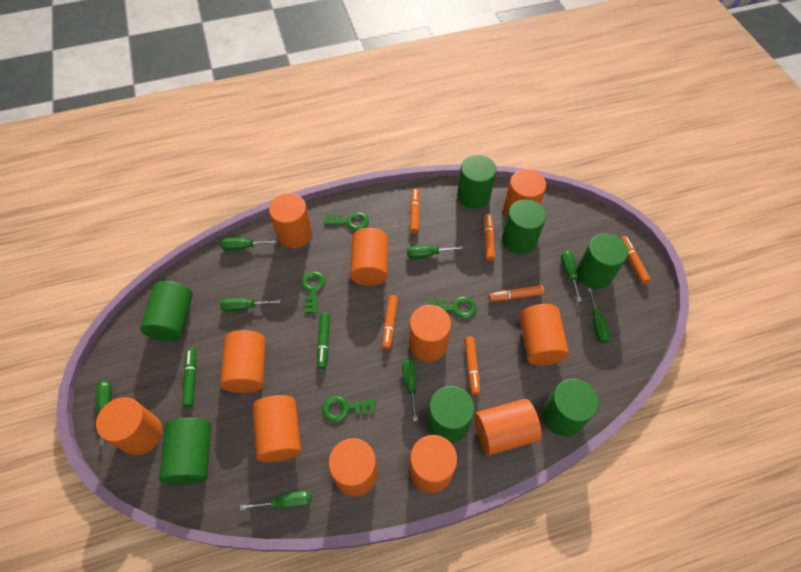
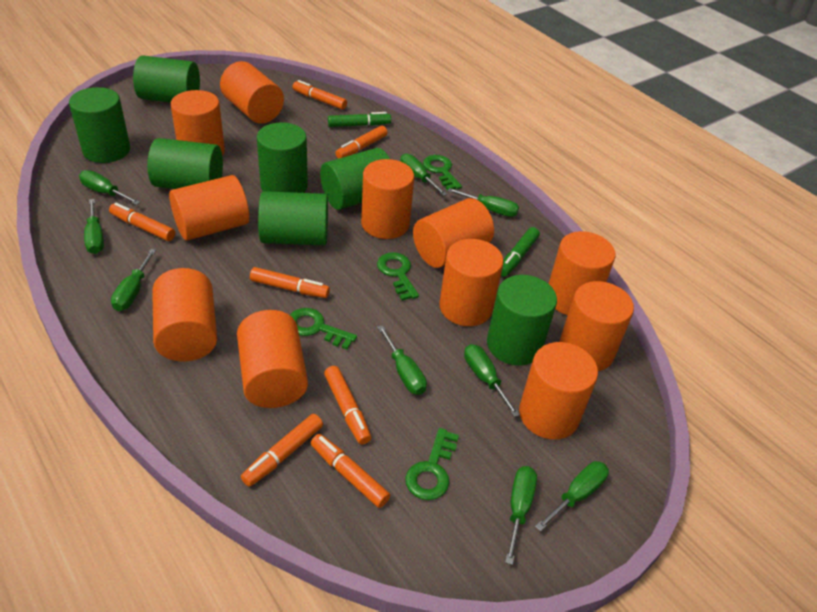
green screwdriver: [95,381,112,446] [220,298,281,312] [221,238,278,251] [240,491,311,510] [402,358,418,421] [407,245,463,259] [561,250,582,302] [588,288,611,343] = 8 -> [79,170,141,205] [84,199,104,254] [111,249,156,311] [377,325,427,395] [400,153,447,196] [448,188,519,217] [464,344,520,417] [505,466,537,565] [535,461,609,532] = 9
orange marker: [382,295,398,350] [410,188,420,234] [464,336,480,395] [484,214,495,261] [488,285,545,302] [620,236,651,284] = 6 -> [109,203,175,241] [241,414,323,487] [250,267,330,298] [293,80,347,110] [311,434,390,508] [324,366,371,445] [335,126,387,159] = 7

